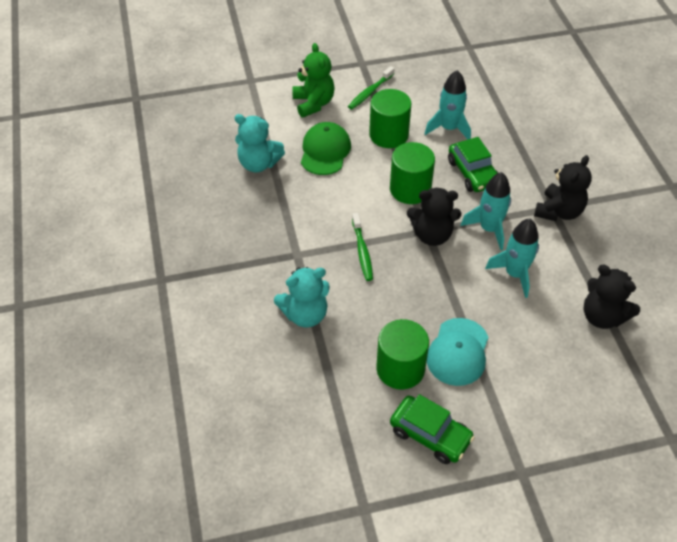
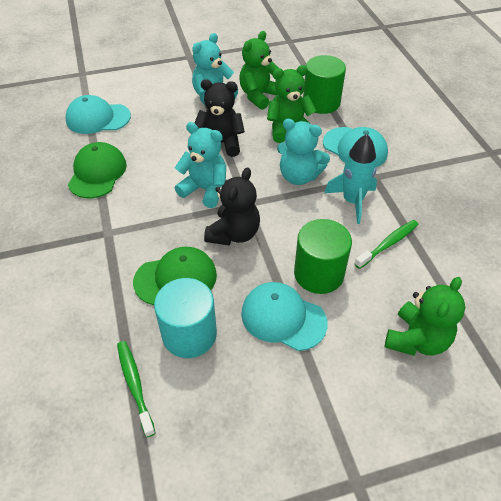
black teddy bear: [407,188,461,246] [534,155,592,221] [583,265,640,329] = 3 -> [194,79,245,157] [204,167,260,245] = 2
green cap: [301,122,351,175] = 1 -> [68,142,127,198] [133,247,217,305] = 2
green car: [390,394,475,464] [448,137,498,192] = 2 -> none = 0
green cylinder: [369,89,412,148] [376,319,429,390] [390,142,435,204] = 3 -> [294,219,352,294] [303,55,346,114] = 2
green teddy bear: [292,43,335,117] = 1 -> [239,31,280,110] [267,65,316,143] [385,277,465,356] = 3
turquoise cap: [427,318,488,386] = 1 -> [65,95,131,134] [241,282,328,351] [323,127,388,167] = 3
turquoise cylinder: none = 0 -> [154,278,217,358] = 1
turquoise rocket: [425,70,471,139] [461,172,511,250] [485,218,539,298] = 3 -> [324,134,377,224] = 1
turquoise teddy bear: [234,114,285,173] [274,267,330,328] = 2 -> [175,122,226,208] [192,33,238,106] [277,119,330,185] = 3

